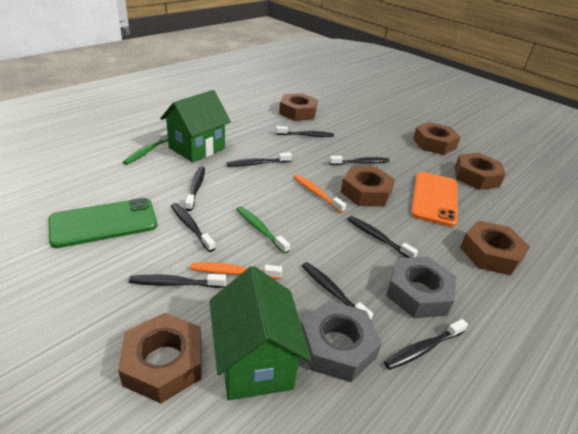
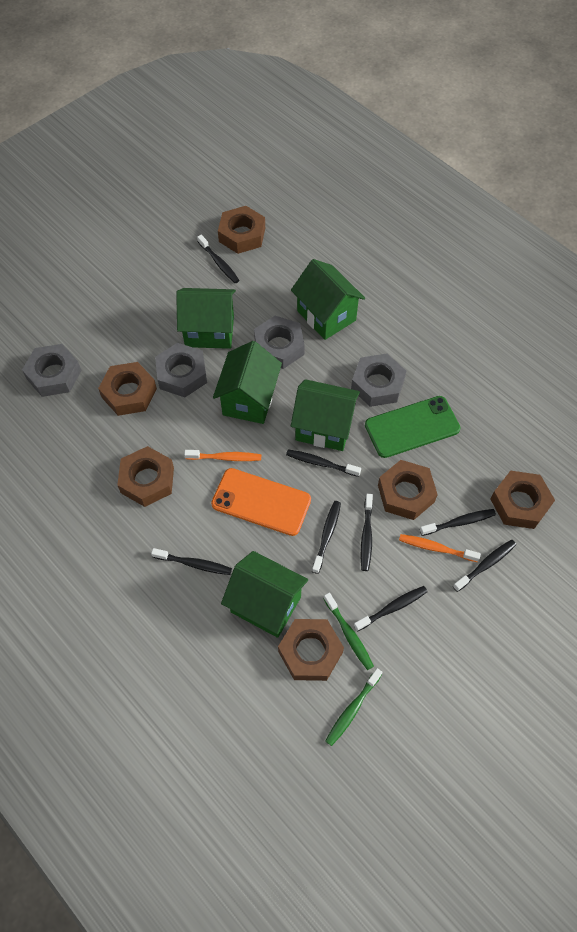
black toothbrush: [129,274,226,288] [171,203,215,252] [185,167,205,211] [227,152,292,167] [276,126,334,137] [302,262,373,320] [329,155,390,165] [347,216,418,258] [384,319,468,370] = 9 -> [151,548,232,575] [197,235,239,283] [286,449,361,477] [312,501,341,574] [354,586,427,632] [361,494,373,571] [420,509,496,536] [453,540,516,592] = 8
green house: [160,90,231,162] [209,266,311,400] = 2 -> [176,288,236,349] [213,341,282,424] [221,551,308,638] [291,259,365,340] [291,379,360,451] = 5
grey nut: [301,301,382,382] [386,257,457,318] = 2 -> [22,344,82,397] [155,343,207,397] [254,316,305,369] [351,354,406,407] = 4

